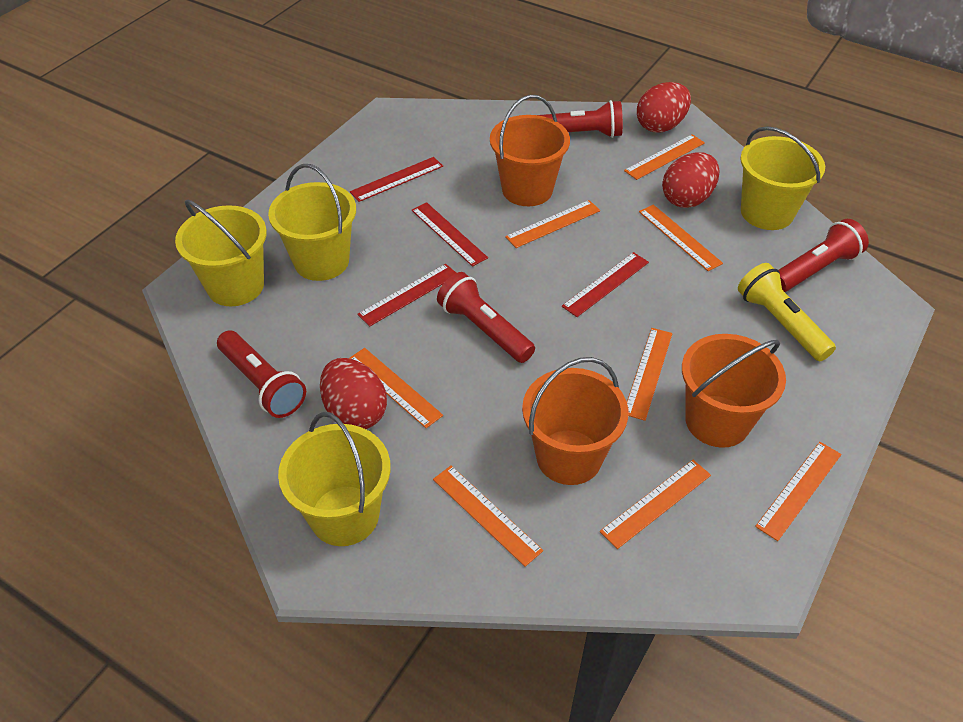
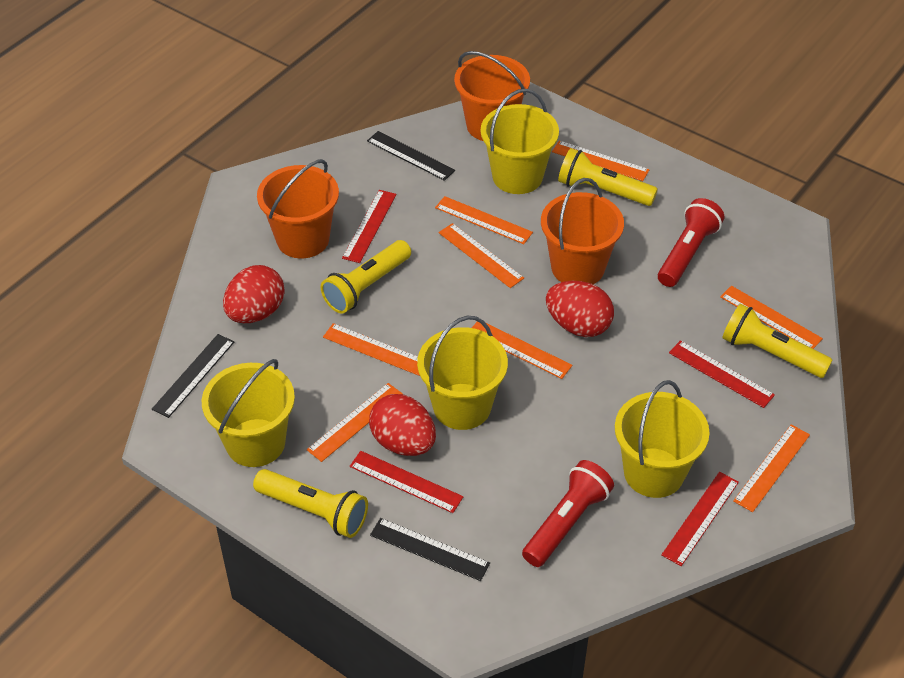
black ruler: none = 0 -> [152,334,234,418] [367,131,455,181] [370,518,490,581] = 3
red flashlight: [217,331,306,418] [437,272,535,363] [538,100,623,138] [779,219,869,292] = 4 -> [522,460,614,567] [658,198,724,287] = 2
yellow flashlight: [738,263,836,361] = 1 -> [253,469,368,538] [321,240,411,314] [558,148,658,206] [722,304,833,378] = 4

